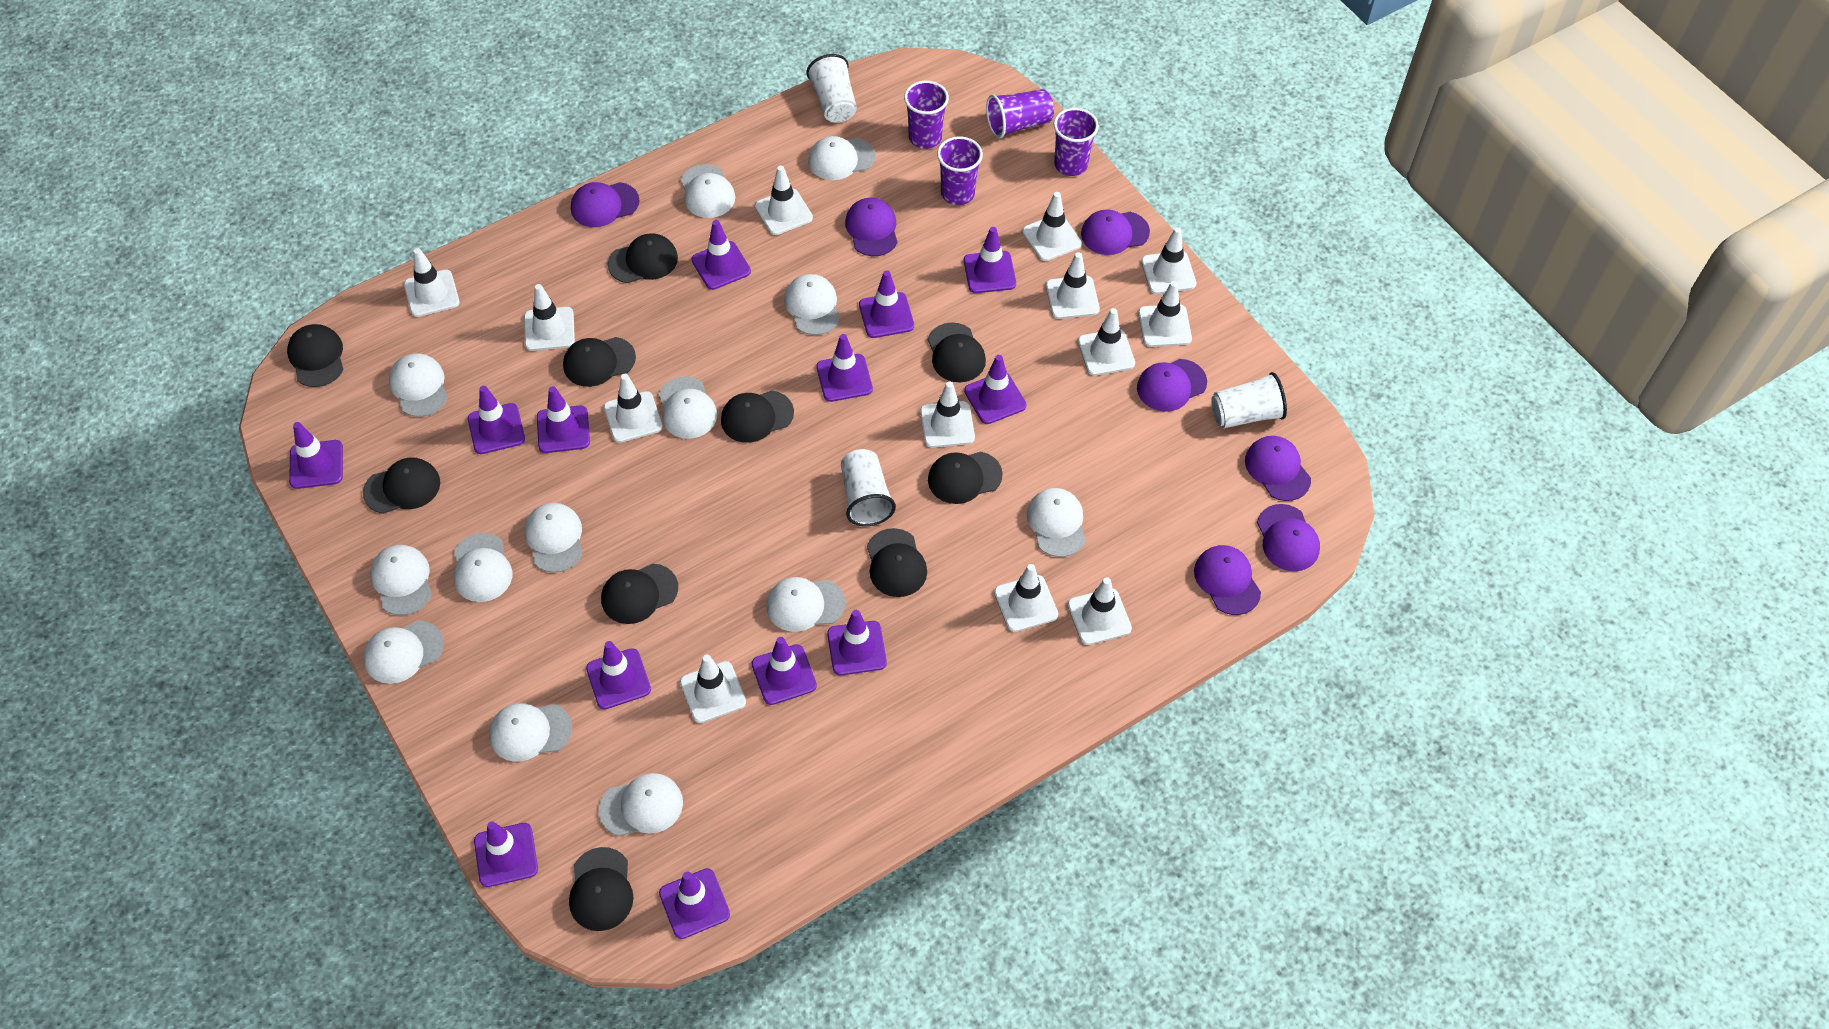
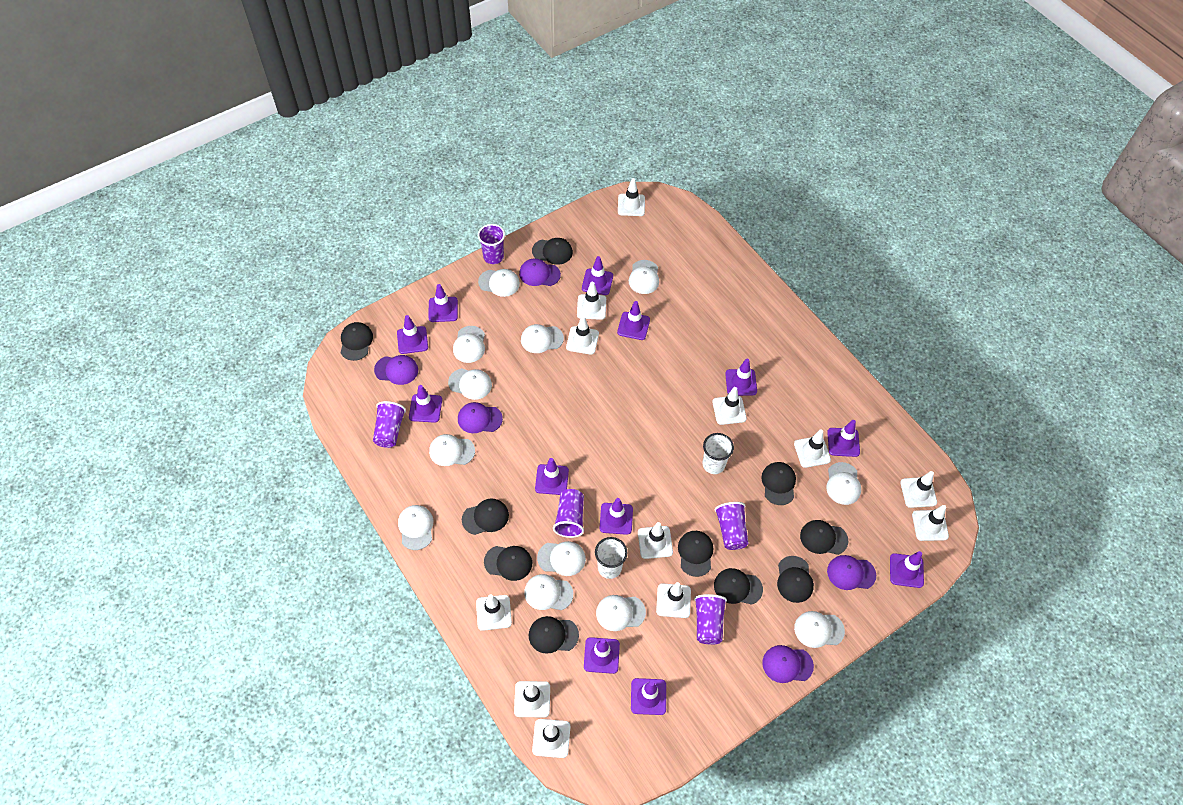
purple cap: [571,182,639,227] [845,198,898,256] [1081,209,1150,255] [1137,359,1207,412] [1194,545,1261,615] [1245,436,1311,501] [1257,504,1320,571] = 7 -> [374,355,418,385] [458,402,503,433] [519,259,561,286] [762,645,814,683] [827,555,876,590] = 5
purple cup: [904,81,949,149] [937,136,983,205] [986,89,1054,139] [1054,108,1099,176] = 4 -> [373,401,406,448] [478,224,505,264] [553,489,584,538] [694,594,727,645] [715,502,749,550] = 5
purple traffic cone: [289,422,343,489] [468,386,525,454] [474,821,538,887] [537,386,590,453] [586,641,651,709] [659,868,730,939] [692,220,751,290] [752,637,817,705] [816,334,873,402] [827,610,887,676] [859,270,914,338] [964,227,1016,293] [964,355,1027,424] = 13 -> [397,315,428,354] [409,385,442,423] [429,284,458,322] [535,458,569,495] [582,256,613,295] [584,637,620,674] [600,498,633,535] [617,301,650,340] [631,678,666,715] [725,359,757,396] [827,420,860,457] [890,551,924,588] = 12
white cap: [363,621,444,684] [370,545,432,616] [389,353,448,417] [454,533,512,602] [489,703,572,762] [524,503,583,573] [599,773,683,836] [658,377,717,439] [681,164,735,218] [766,577,845,632] [784,274,840,335] [808,136,875,180] [1027,488,1086,557] = 13 -> [398,505,433,550] [429,434,475,466] [448,368,492,400] [453,326,485,363] [478,269,520,297] [521,324,564,353] [524,574,573,610] [537,541,586,576] [596,595,646,631] [629,260,659,294] [794,611,845,648] [826,462,861,505] = 12
white cup: [807,54,857,123] [841,449,896,526] [1211,372,1287,428] = 3 -> [595,537,628,579] [703,433,734,474] = 2
white traffic cone: [404,248,460,317] [524,284,575,351] [604,374,663,443] [680,655,746,723] [755,166,813,235] [920,381,975,448] [994,564,1058,632] [1022,192,1082,261] [1046,252,1100,319] [1067,577,1132,645] [1078,308,1135,376] [1138,281,1192,347] [1141,227,1196,294] = 13 -> [476,594,512,631] [514,681,550,717] [532,719,570,758] [566,316,599,354] [577,282,606,320] [618,178,645,216] [638,522,673,559] [656,582,691,618] [712,387,747,425] [794,430,831,468] [900,471,937,508] [912,505,949,541] = 12

